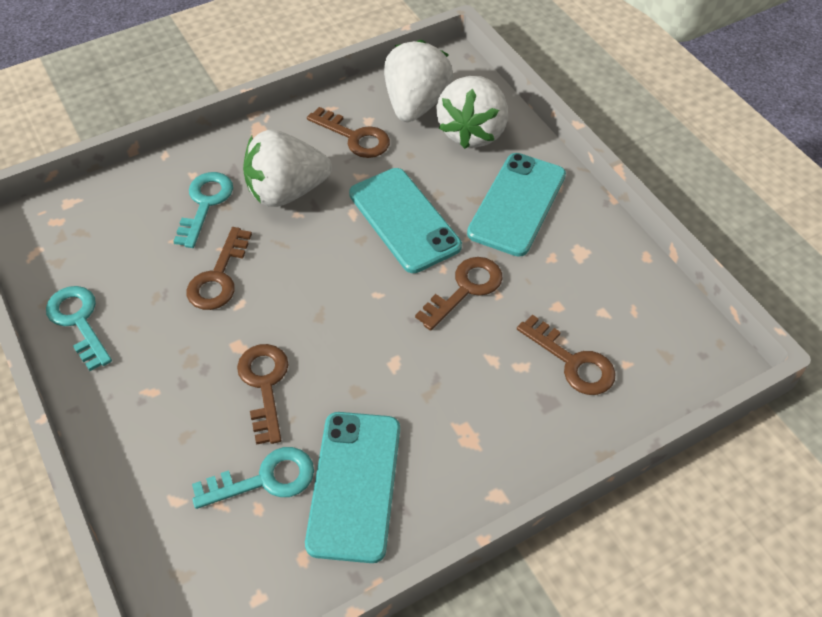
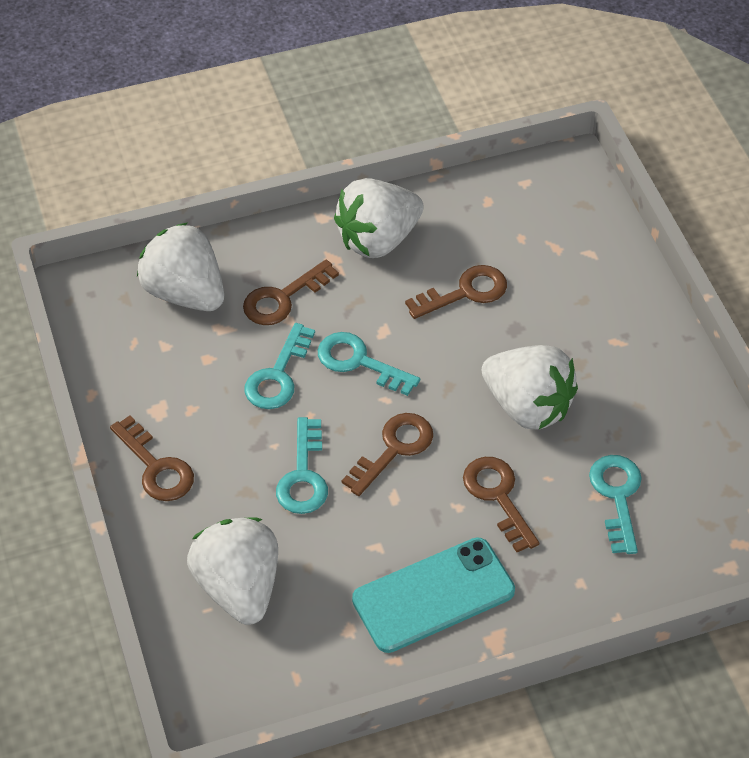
turquoise key: [46,286,112,371] [173,172,233,248] [192,447,314,509] = 3 -> [244,323,315,409] [276,417,328,514] [318,332,420,396] [589,455,642,554] = 4
turquoise phone: [305,412,400,563] [349,168,462,273] [467,153,566,257] = 3 -> [352,537,515,653] = 1
white strawberry: [243,130,332,207] [384,40,453,122] [436,76,508,149] = 3 -> [137,222,224,311] [187,517,278,625] [334,178,424,258] [482,345,578,429] = 4

